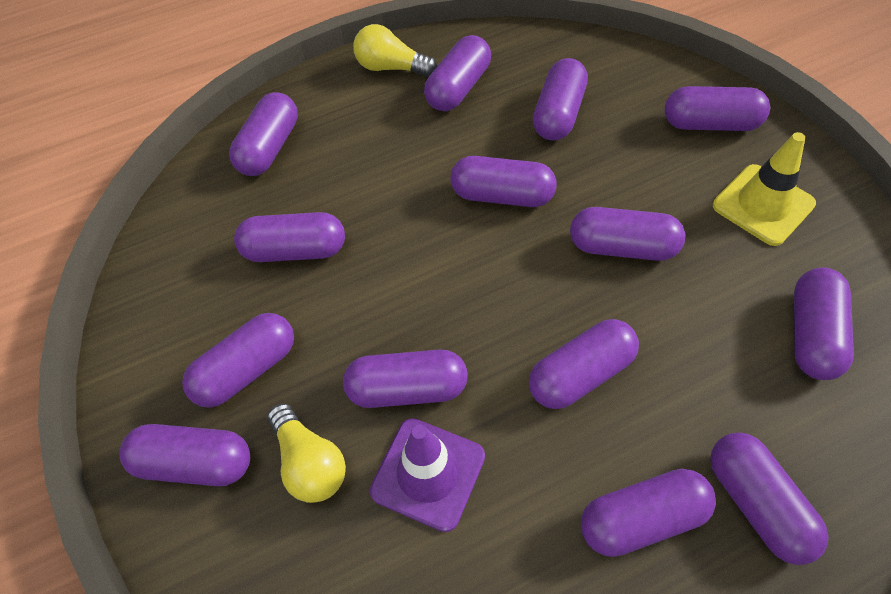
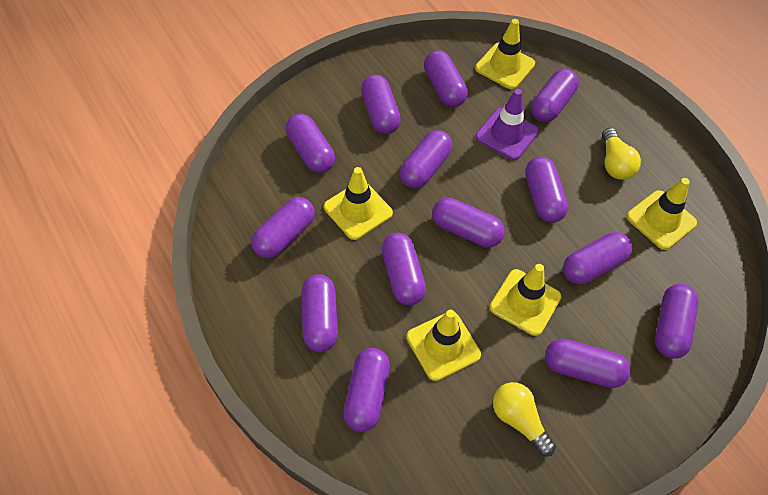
yellow traffic cone: [713,132,816,246] = 1 -> [324,167,393,240] [406,310,481,381] [475,19,535,89] [490,264,561,336] [627,178,697,250] = 5

